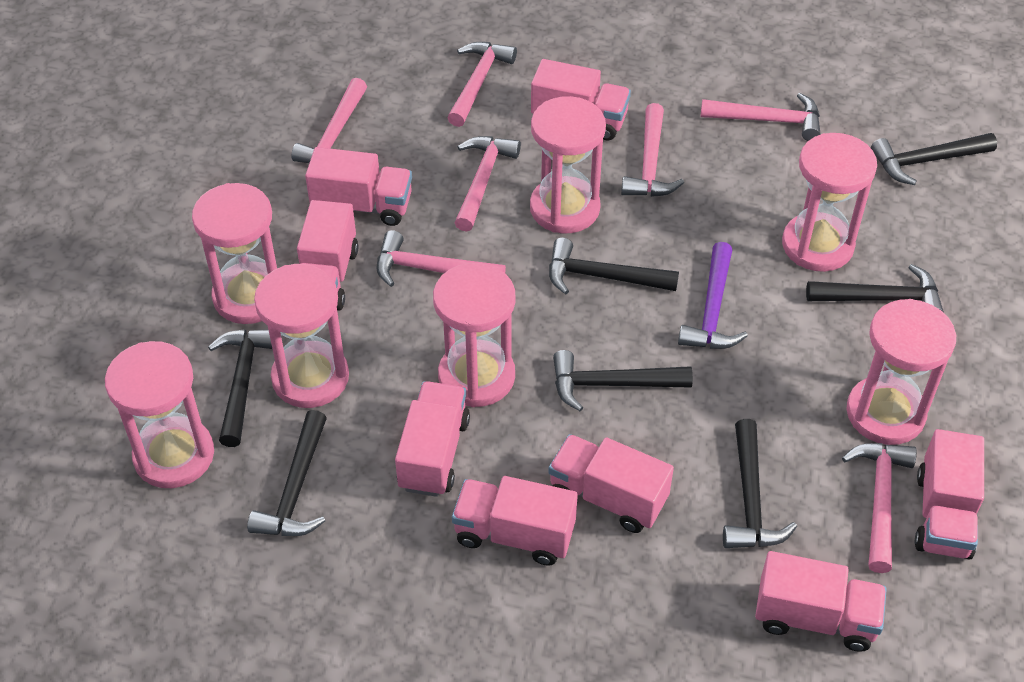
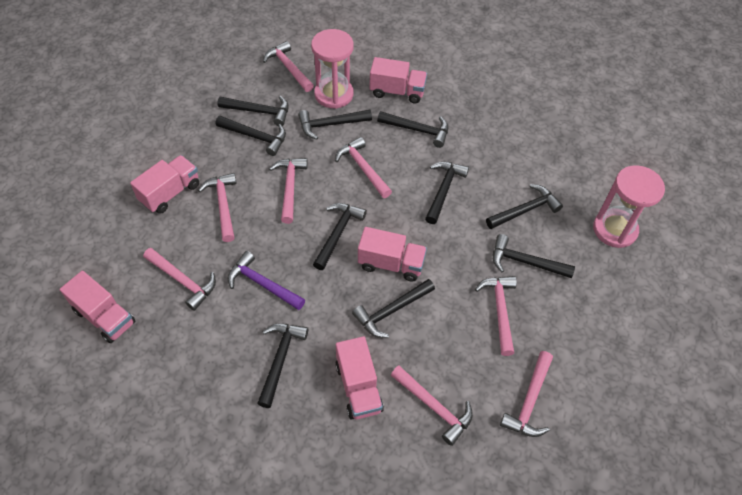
black hammer: [208,329,272,447] [247,410,327,536] [549,238,679,295] [553,350,693,411] [723,419,797,548] [806,264,944,313] [871,133,997,185] = 7 -> [216,116,286,156] [218,96,289,126] [257,323,308,408] [298,110,372,140] [313,203,367,270] [352,279,435,338] [377,111,448,148] [425,161,469,224] [486,184,563,229] [493,234,575,278] = 10
pink hammer: [291,78,367,163] [377,230,506,287] [447,42,517,127] [455,136,521,232] [621,103,684,197] [701,93,821,141] [842,443,917,573] = 7 -> [143,248,216,311] [198,173,237,242] [263,41,314,92] [269,158,308,224] [335,137,392,198] [391,366,473,446] [475,276,517,356] [500,351,553,437] = 8
pink hourglass: [105,341,214,488] [192,183,277,324] [254,264,349,408] [433,263,516,407] [530,96,606,233] [782,133,877,272] [846,299,956,445] = 7 -> [311,29,354,109] [593,165,665,248] = 2
pink truck: [297,200,358,311] [305,147,412,226] [395,381,470,497] [452,476,578,566] [531,59,631,141] [548,434,674,533] [755,551,887,652] [915,429,984,560] = 8 -> [60,271,135,343] [130,155,199,214] [335,336,384,419] [358,227,427,281] [369,57,427,103] = 5

